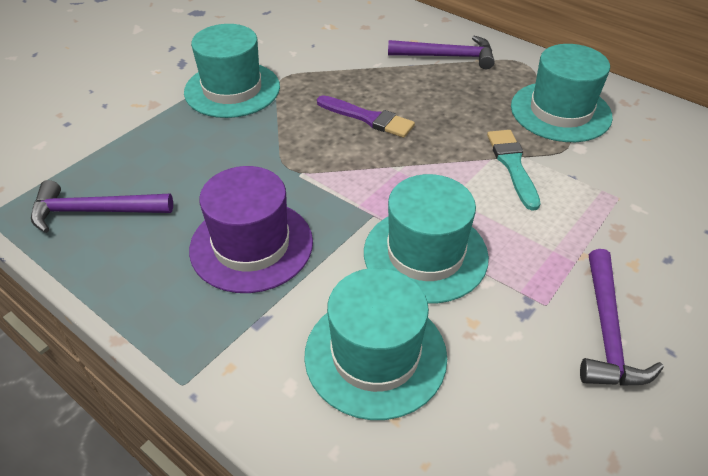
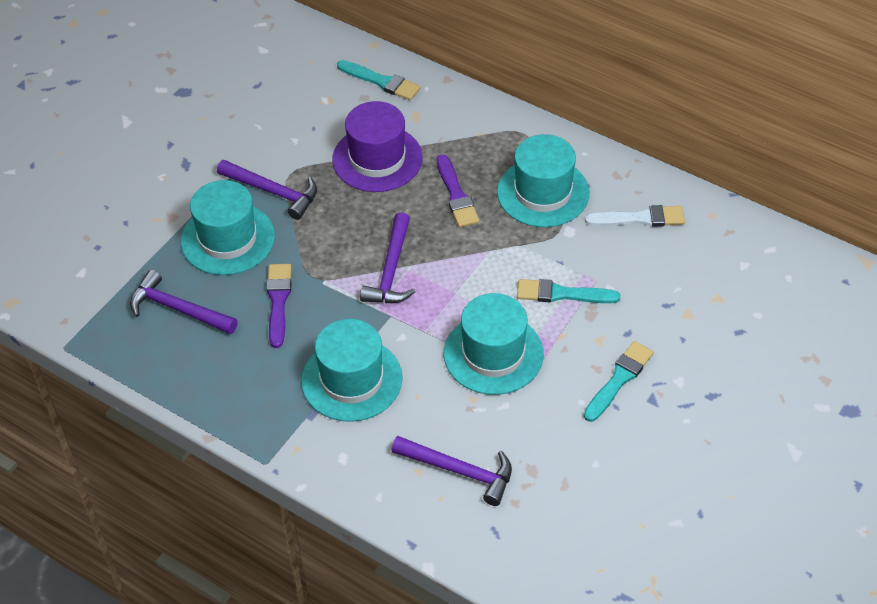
purple brush: [317,95,415,138] = 1 -> [266,264,292,348] [437,154,479,227] = 2
purple hammer: [31,180,173,233] [388,36,495,69] [580,249,664,386] = 3 -> [130,270,238,334] [217,160,317,220] [360,212,415,303] [391,436,512,506] = 4
turquoise brush: [487,130,540,211] = 1 -> [337,60,421,100] [517,279,620,303] [584,341,654,422] = 3
white brush: none = 0 -> [585,205,685,227] = 1

